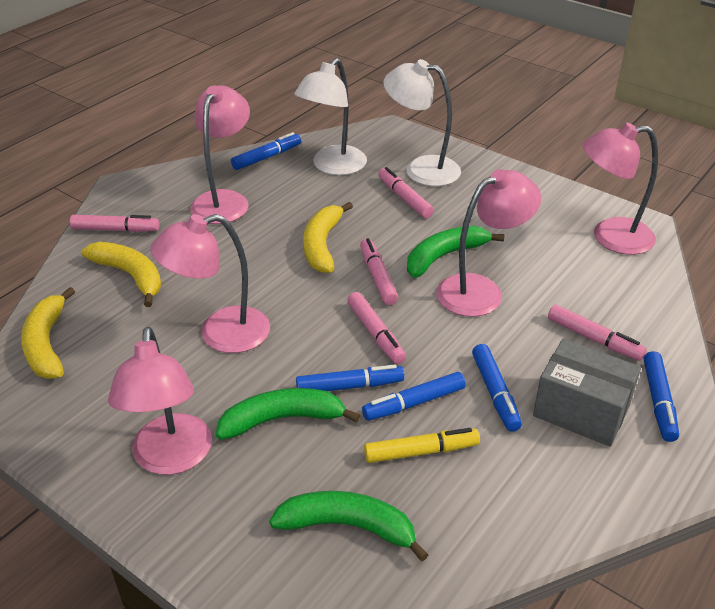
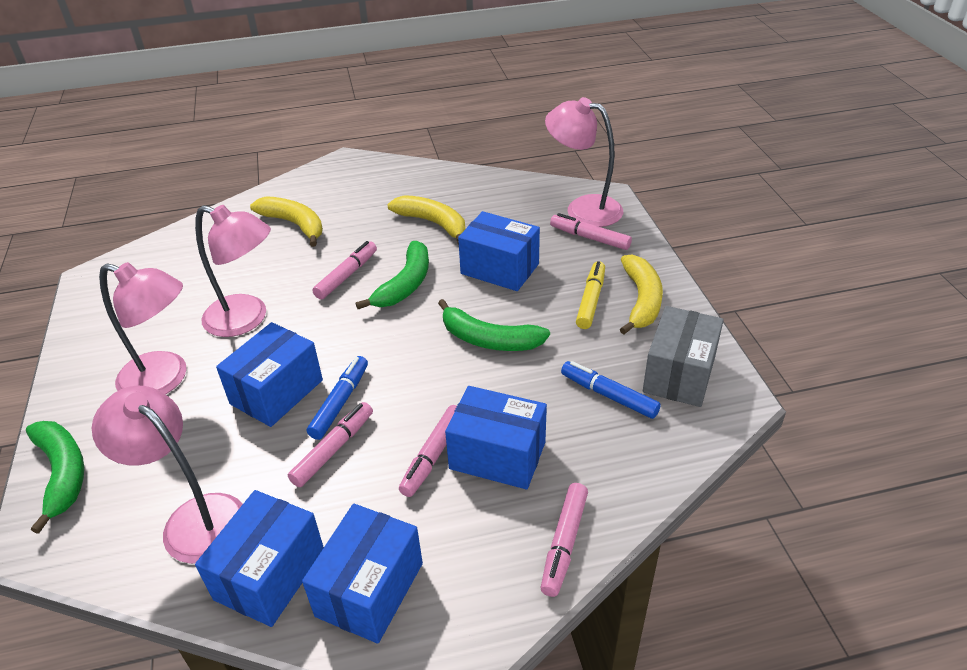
blue box: none = 0 -> [195,490,324,627] [216,322,323,427] [302,504,423,644] [445,386,547,489] [458,211,540,291] = 5
blue marker: [231,132,301,170] [296,365,404,391] [362,372,466,421] [472,344,522,432] [644,351,679,442] = 5 -> [307,356,368,440] [561,361,661,419] = 2
pink lamp: [108,327,212,475] [150,214,270,353] [190,85,250,224] [436,169,541,317] [582,123,658,255] = 5 -> [92,386,243,564] [99,262,186,394] [195,205,271,337] [545,97,623,227] = 4
white lamp: [295,58,367,175] [383,59,461,186] = 2 -> none = 0

